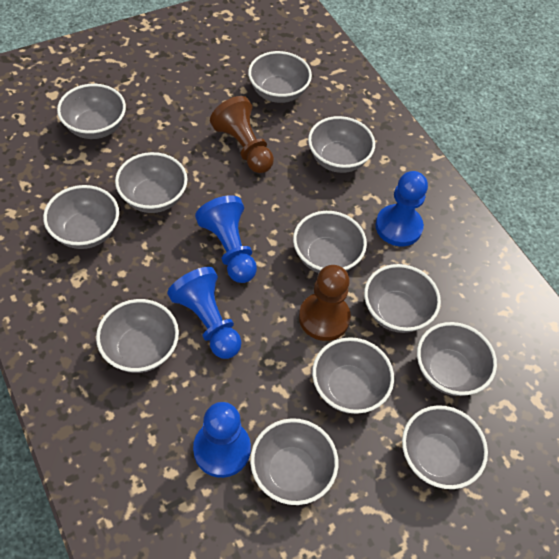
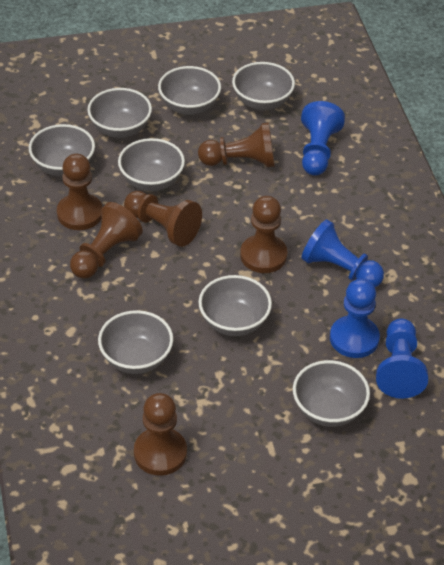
brown pawn: [210,96,274,173] [299,265,351,341] = 2 -> [57,154,102,230] [70,202,143,279] [124,191,202,247] [134,393,187,476] [198,122,275,167] [240,196,287,273] = 6
grey bowl: [43,185,119,249] [57,84,126,139] [96,299,179,373] [115,152,188,213] [248,51,312,103] [250,418,338,505] [293,211,367,273] [308,116,375,173] [312,337,394,414] [364,264,441,333] [402,405,488,489] [417,322,497,396] = 12 -> [29,124,95,176] [87,88,152,138] [98,310,173,374] [118,138,185,191] [158,66,221,115] [198,275,272,336] [232,62,295,110] [293,360,370,427] = 8

